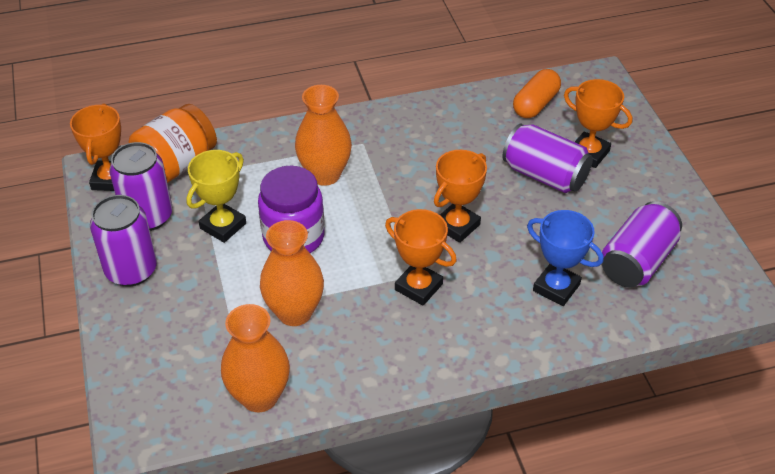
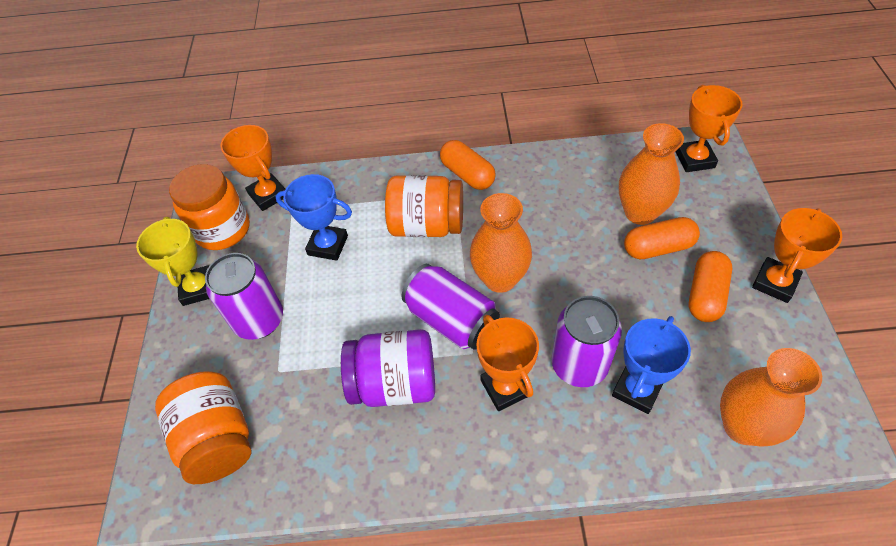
blue trophy: [527,210,604,306] = 1 -> [275,174,352,261] [612,316,691,414] = 2
orange capsule: [513,69,561,118] = 1 -> [440,140,495,190] [624,217,700,259] [689,251,732,322] = 3
orange jar: [129,104,217,183] = 1 -> [155,371,252,484] [169,164,250,250] [385,175,463,237] = 3
purple can: [90,195,157,287] [109,142,173,231] [502,124,593,193] [602,201,682,288] = 4 -> [205,253,283,340] [402,264,500,350] [551,296,622,387] = 3

